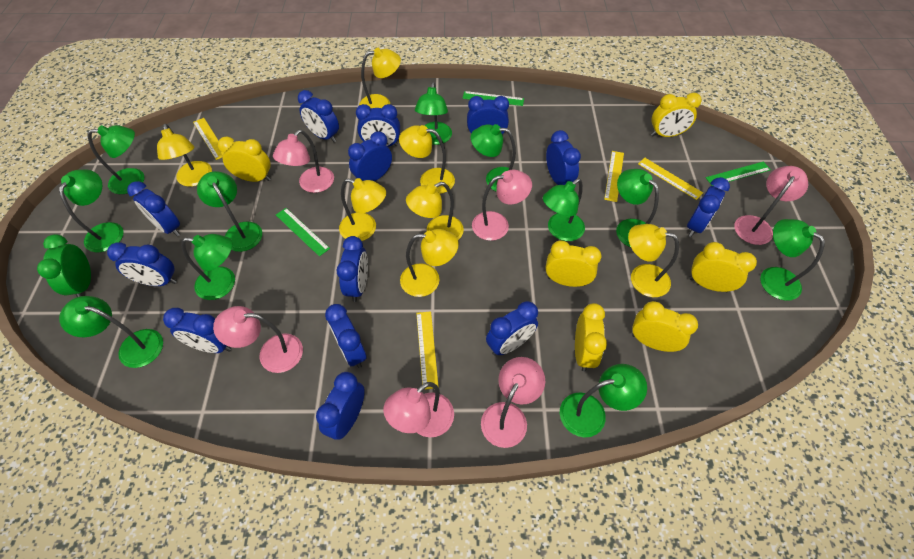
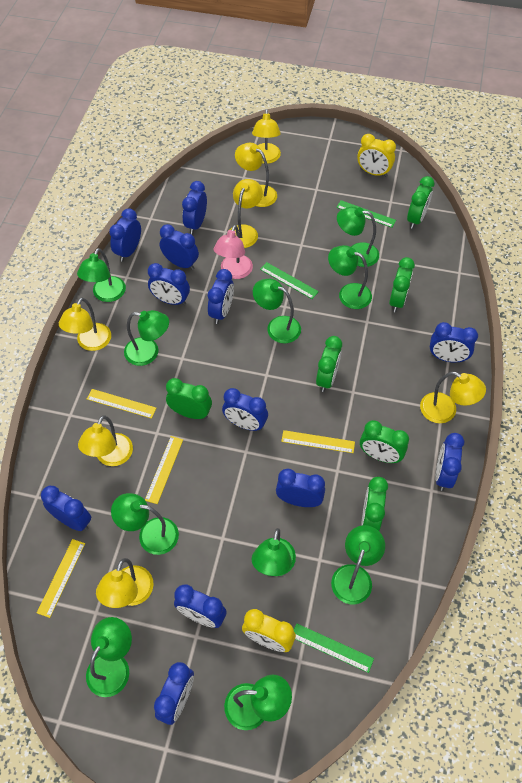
blue clock: [107,242,177,286] [127,181,180,237] [163,308,232,353] [298,90,339,142] [316,372,365,440] [325,304,367,368] [336,236,368,302] [348,131,392,181] [356,104,400,147] [467,96,509,134] [486,301,538,356] [546,130,581,185] [687,177,730,237] = 13 -> [41,486,91,531] [109,208,141,262] [148,263,190,305] [154,662,194,725] [160,224,199,270] [174,584,227,628] [182,181,207,234] [208,269,234,324] [222,388,268,431] [276,469,325,507] [430,322,478,362] [435,433,464,491] = 12
green clock: [37,234,91,297] = 1 -> [166,378,212,419] [316,336,342,392] [360,420,409,463] [361,477,388,531] [389,257,415,312] [407,176,434,229] = 6
green lamp: [59,170,123,252] [59,296,163,368] [88,125,144,194] [181,234,235,300] [197,171,262,252] [415,82,452,145] [471,124,516,192] [543,179,585,241] [560,364,647,437] [616,169,659,247] [760,219,825,301] = 11 -> [77,248,126,302] [86,617,132,697] [111,493,179,555] [124,310,169,366] [224,675,292,730] [251,528,296,576] [253,279,301,343] [328,245,372,309] [331,525,385,604] [337,207,379,267] = 10
pink lamp: [213,306,303,373] [273,130,334,193] [383,382,454,437] [472,170,532,241] [481,357,545,448] [734,166,808,245] = 6 -> [214,225,253,279] = 1
yellow clock: [218,137,271,182] [545,241,602,287] [575,303,607,372] [632,301,698,352] [651,93,702,137] [689,242,757,292] = 6 -> [242,609,296,652] [357,134,396,177] = 2

